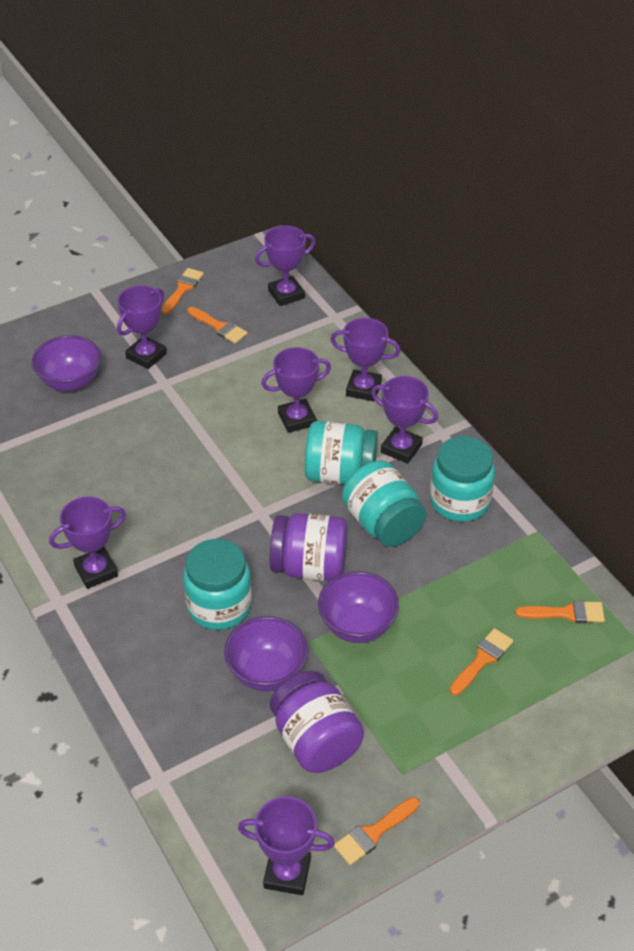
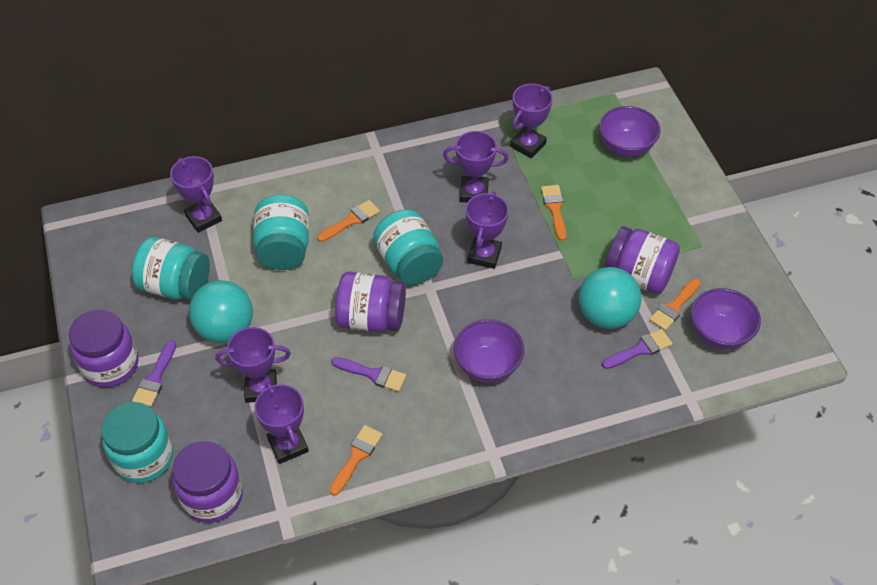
orange brush: [161,268,204,314] [187,307,248,344] [334,797,420,865] [450,628,513,695] [515,600,605,623] = 5 -> [317,200,380,242] [330,425,383,496] [541,185,567,241] [649,278,701,331] = 4
purple brush: none = 0 -> [132,340,176,407] [331,357,406,392] [602,329,672,369] = 3
purple jar: [270,513,348,581] [270,671,364,773] = 2 -> [69,309,138,387] [172,441,243,523] [335,272,406,332] [605,226,680,294] = 4
purple trophy: [49,496,126,589] [117,285,167,369] [238,796,335,895] [255,226,316,306] [261,347,331,433] [330,318,401,401] [371,376,438,464] = 7 -> [170,156,222,233] [215,327,291,403] [254,382,309,464] [443,131,509,203] [465,191,509,269] [510,83,553,158] = 6
turquoise ball: none = 0 -> [189,280,253,343] [579,267,642,329] = 2

